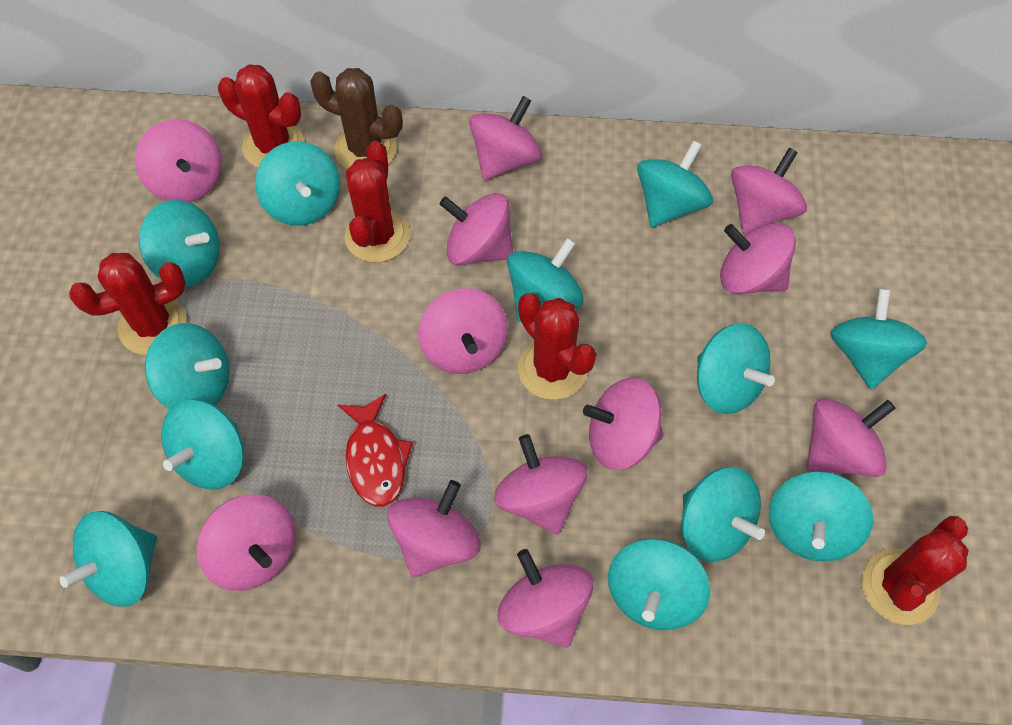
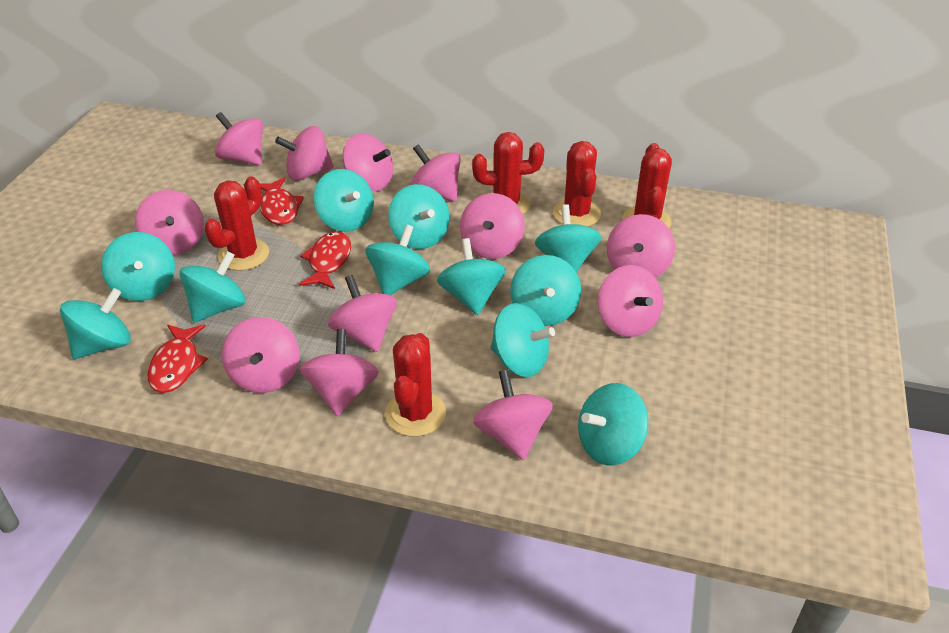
brown cactus: [310,68,403,169] = 1 -> none = 0
red fish: [337,394,413,506] = 1 -> [147,325,208,393] [259,177,304,225] [299,231,351,289] = 3
turquoise spinning top: [59,511,157,607] [139,200,220,287] [145,323,230,409] [161,400,244,489] [255,141,340,226] [507,237,584,322] [608,538,710,630] [637,141,713,227] [681,467,765,562] [697,324,775,414] [769,471,873,561] [831,288,927,389] = 12 -> [60,288,131,359] [101,232,175,301] [179,251,246,323] [314,169,374,232] [365,224,430,295] [388,184,449,249] [437,238,506,315] [491,303,555,377] [510,255,581,326] [535,204,602,272] [578,383,649,465] = 11

